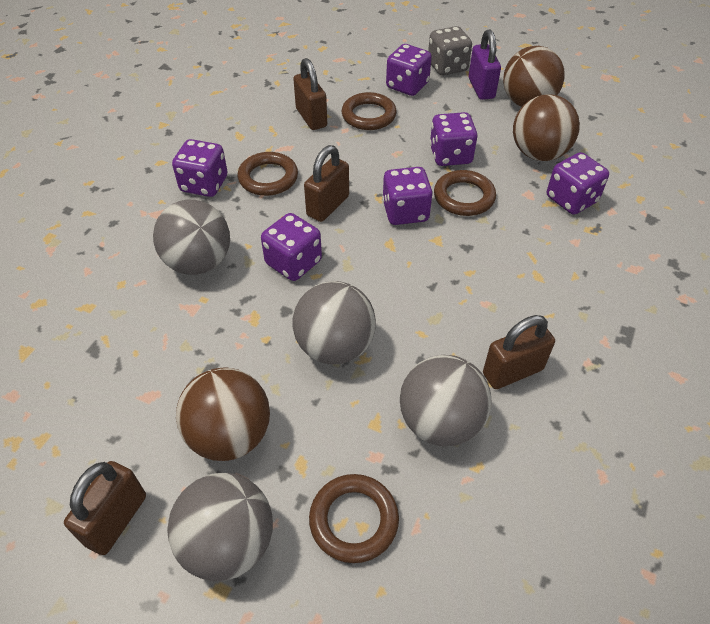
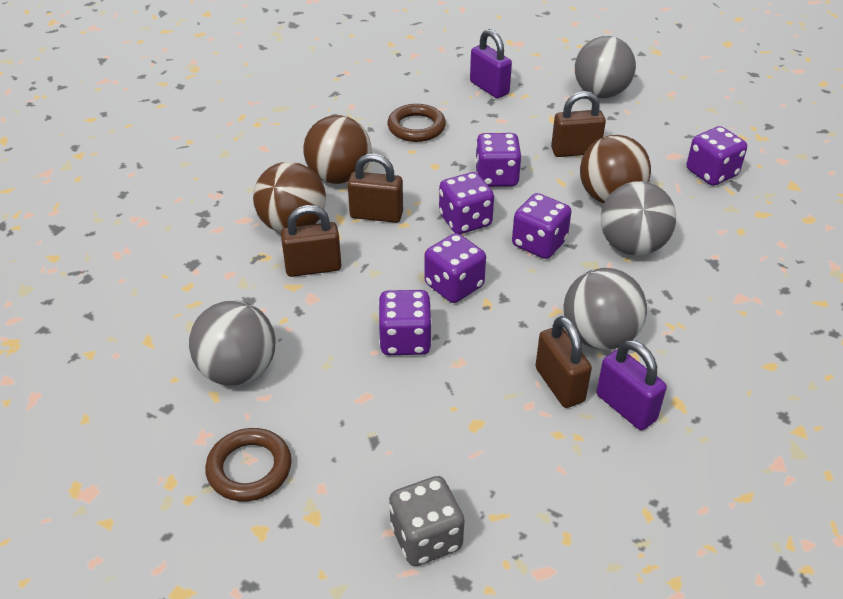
brown ring: [238,152,298,196] [309,474,399,563] [342,92,397,130] [434,170,496,216] = 4 -> [205,428,292,501] [387,104,446,142] = 2
purple padlock: [469,30,501,100] = 1 -> [470,29,512,98] [596,340,667,430] = 2

